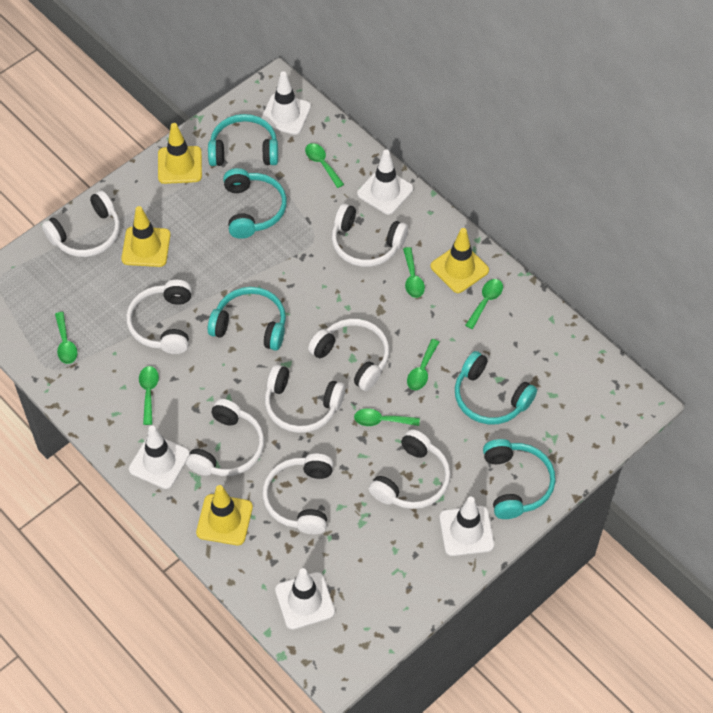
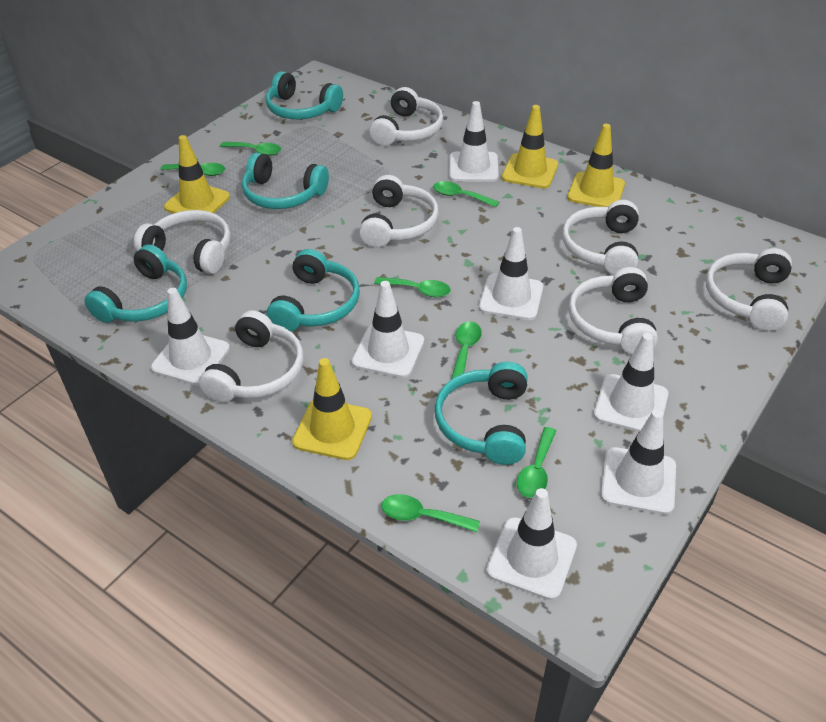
white headphones: [42,191,120,257] [126,280,192,354] [186,399,264,476] [263,454,333,534] [265,364,345,433] [308,319,389,391] [332,204,408,267] [369,429,451,509] = 8 -> [134,210,231,274] [199,310,303,402] [359,175,439,247] [369,87,443,146] [562,200,639,275] [569,267,658,354] [706,248,792,331] = 7
white traffic cone: [129,426,190,489] [261,71,311,135] [275,568,335,630] [357,150,414,215] [439,497,494,556] = 5 -> [151,288,230,386] [352,281,424,378] [449,101,499,182] [479,227,543,320] [487,488,577,600] [594,333,668,432] [601,409,676,515] = 7

